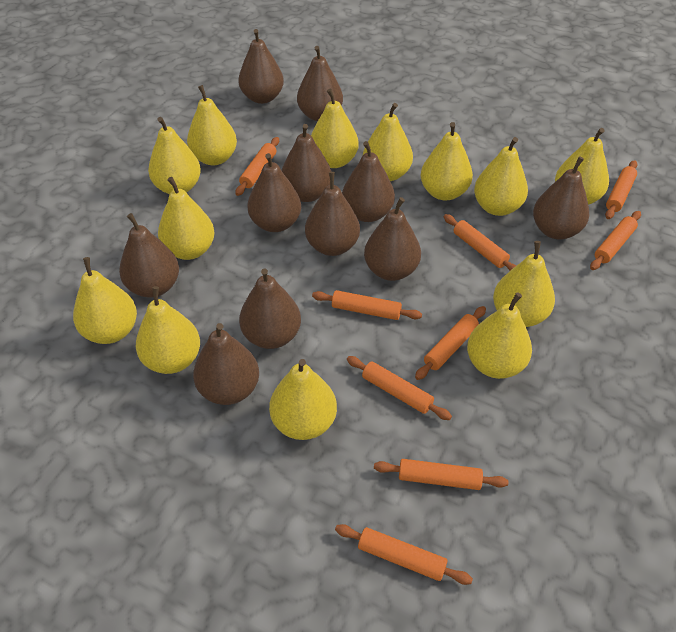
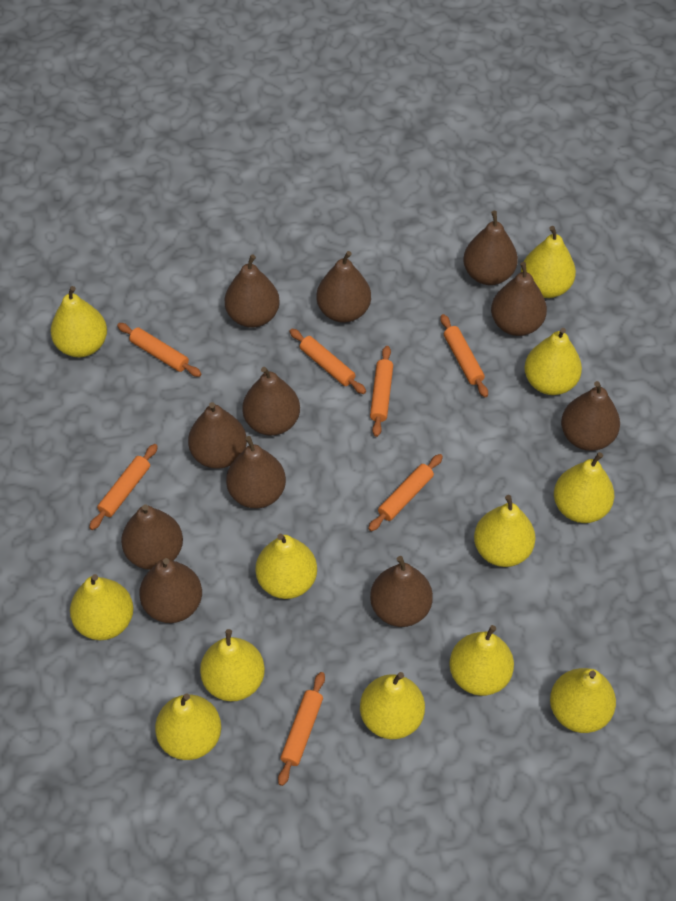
orange rolling pin: [236,137,279,196] [312,290,422,320] [335,524,473,585] [347,356,452,420] [374,459,508,490] [415,306,486,380] [444,214,517,271] [590,211,641,270] [605,160,637,219] = 9 -> [89,444,158,530] [117,323,201,377] [278,672,325,786] [289,329,366,394] [368,454,443,531] [370,346,393,437] [440,314,488,397] = 7
yellow pear: [73,257,137,344] [136,286,200,374] [148,117,201,194] [158,177,215,260] [187,85,237,166] [269,359,337,440] [311,89,359,168] [363,103,413,181] [421,122,473,200] [467,292,532,379] [474,137,528,216] [493,241,555,327] [555,128,609,205] = 13 -> [51,286,107,358] [70,574,134,640] [155,693,221,760] [200,629,265,701] [256,534,317,599] [360,672,425,739] [449,625,514,696] [474,495,536,567] [521,226,576,298] [524,328,582,395] [550,668,616,733] [554,452,614,523] = 12

